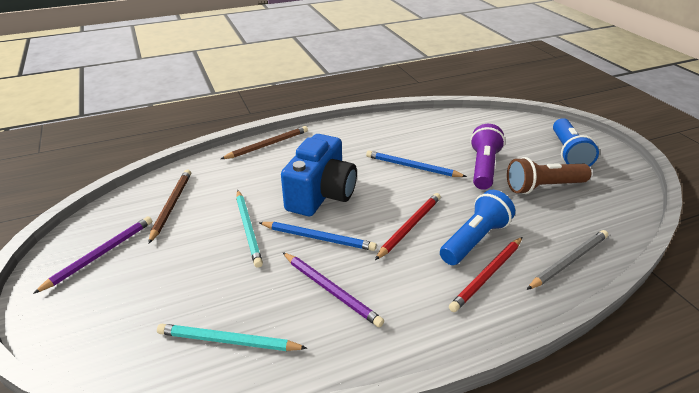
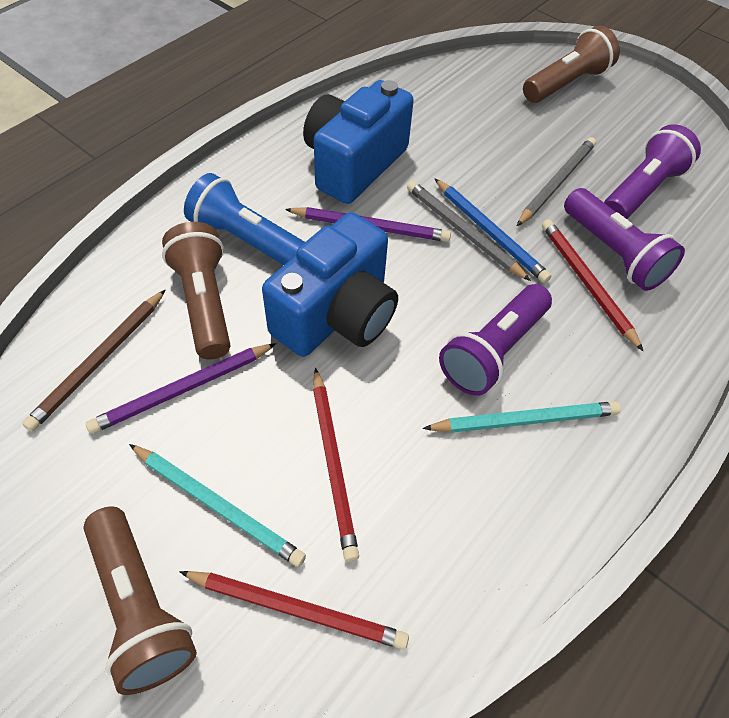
blue camera: [281,134,357,216] = 1 -> [262,212,398,357] [303,80,414,204] = 2
blue flashlight: [440,190,515,265] [553,118,599,167] = 2 -> [184,173,305,265] = 1
blue pencil: [259,222,377,251] [366,150,467,177] = 2 -> [435,179,552,283] = 1
brown flashlight: [507,157,591,194] = 1 -> [84,507,197,695] [162,222,230,359] [523,26,620,103] = 3
brown pencil: [148,169,191,244] [221,126,308,159] = 2 -> [22,289,166,431] = 1
grey pencil: [527,230,608,290] = 1 -> [407,181,531,281] [517,137,596,226] = 2
purple flashlight: [470,124,505,190] = 1 -> [439,284,552,396] [564,188,685,291] [604,124,701,219] = 3
red pencil: [375,193,441,260] [449,237,522,312] = 2 -> [179,571,409,650] [313,368,359,562] [542,219,643,351] = 3

